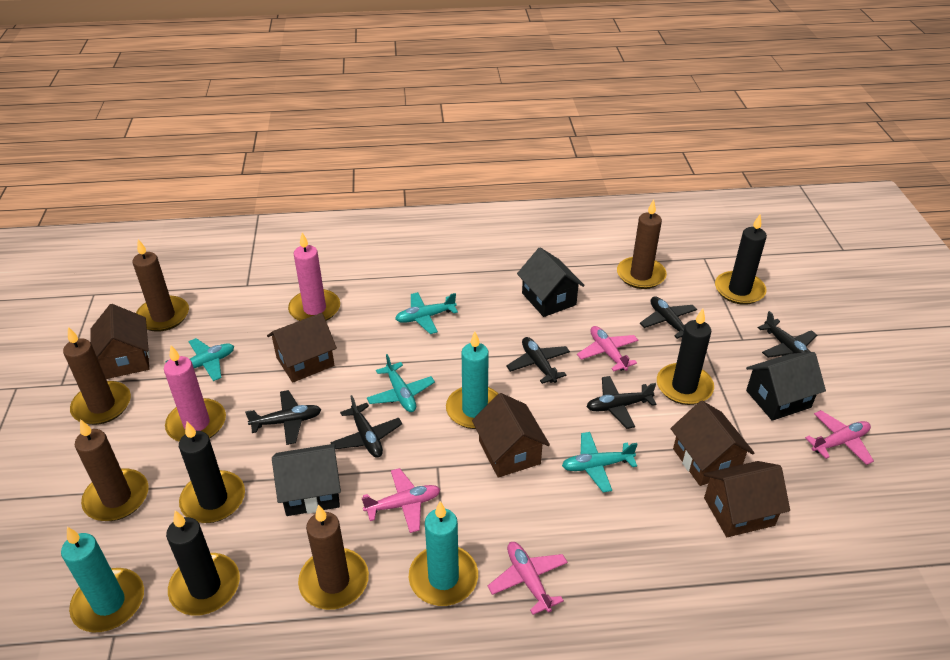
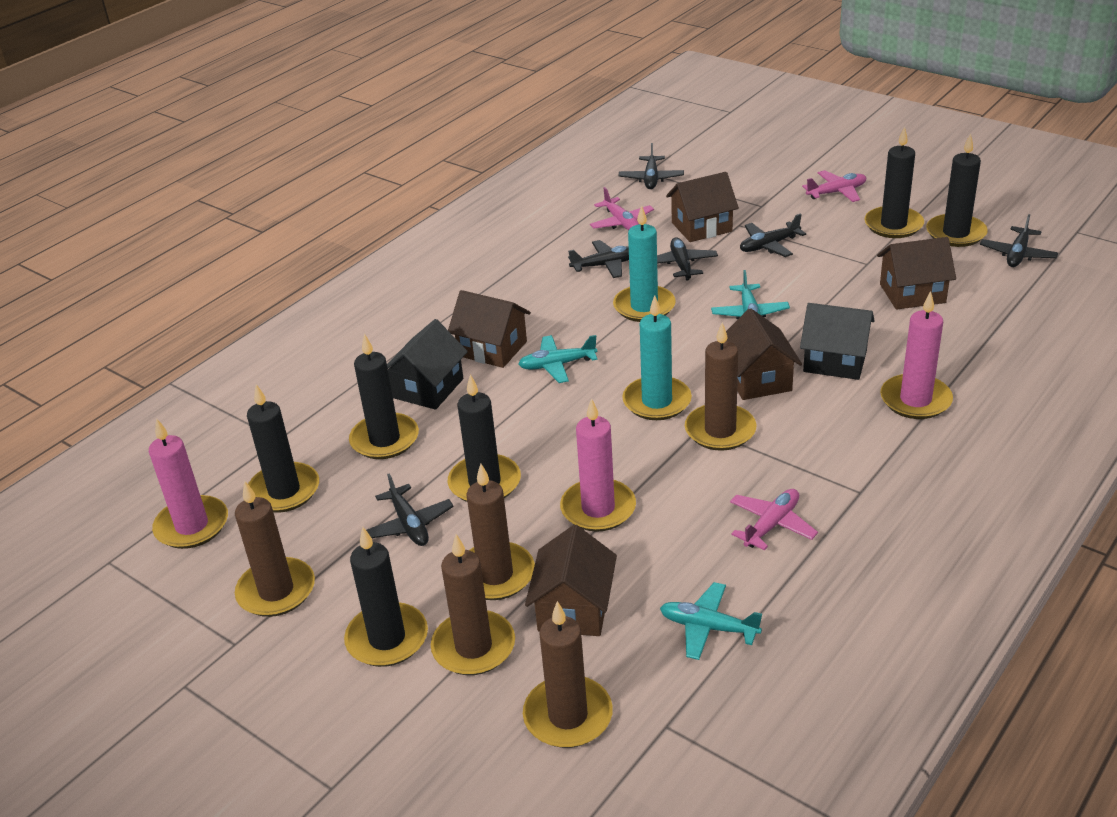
black candle: [166,510,240,616] [179,422,245,523] [657,309,714,405] [715,214,767,305] = 4 -> [247,384,319,513] [344,527,428,667] [349,334,419,459] [448,374,521,502] [864,127,924,238] [926,134,988,247] = 6
black house: [272,444,341,516] [517,247,585,317] [746,352,826,421] = 3 -> [387,319,468,410] [800,303,875,380] = 2
pink candle: [164,345,226,441] [288,232,340,321] = 2 -> [149,418,228,549] [560,398,636,532] [880,291,953,419] = 3
pink plane: [362,468,441,533] [488,542,568,615] [577,326,638,371] [805,410,874,465] = 4 -> [590,187,654,230] [730,489,818,550] [802,170,866,202] = 3
turquoise candle: [61,527,144,632] [409,501,478,606] [446,332,498,429] = 3 -> [613,205,676,322] [622,295,692,420] = 2
turquoise plane: [165,338,234,381] [367,354,435,412] [395,292,458,334] [562,432,638,493] = 4 -> [518,335,598,383] [660,582,762,660] [711,270,790,319] = 3

